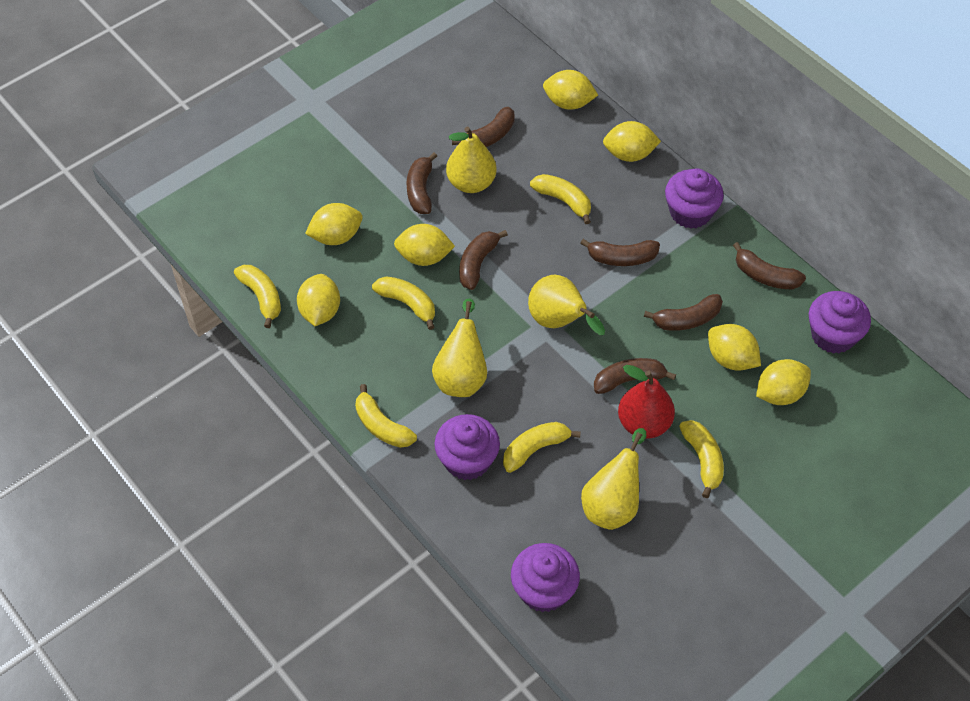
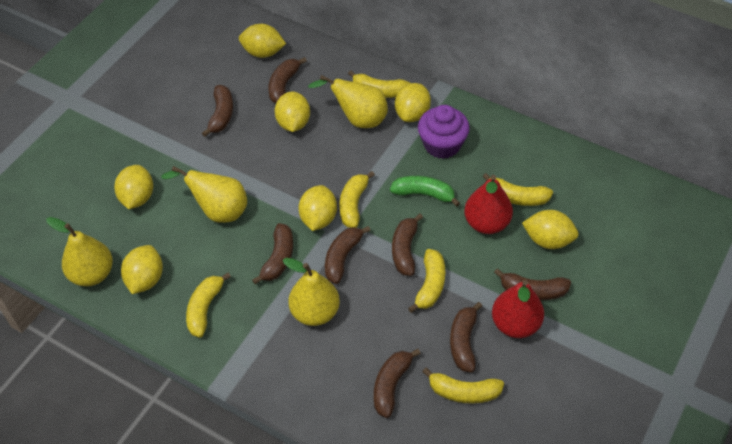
brown banana: [407,152,437,214] [452,107,515,147] [459,230,508,290] [580,239,660,266] [594,358,676,394] [644,294,723,331] [733,242,806,289] = 7 -> [202,85,233,137] [252,223,293,284] [268,57,307,103] [325,226,371,284] [374,349,421,418] [392,214,423,276] [450,302,482,372] [494,268,571,300] = 8
green banana: none = 0 -> [390,176,460,207] = 1
purple cupcake: [434,414,500,480] [511,543,580,612] [665,168,724,229] [809,291,871,354] = 4 -> [418,105,470,159] = 1
red pear: [618,365,675,438] = 1 -> [464,175,513,234] [492,280,544,338] = 2

